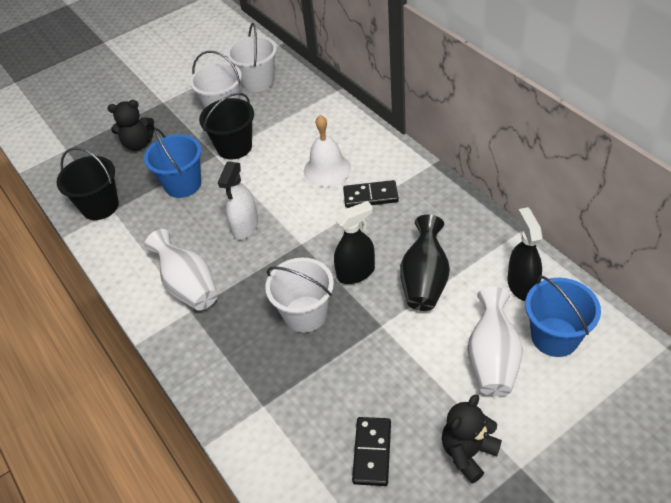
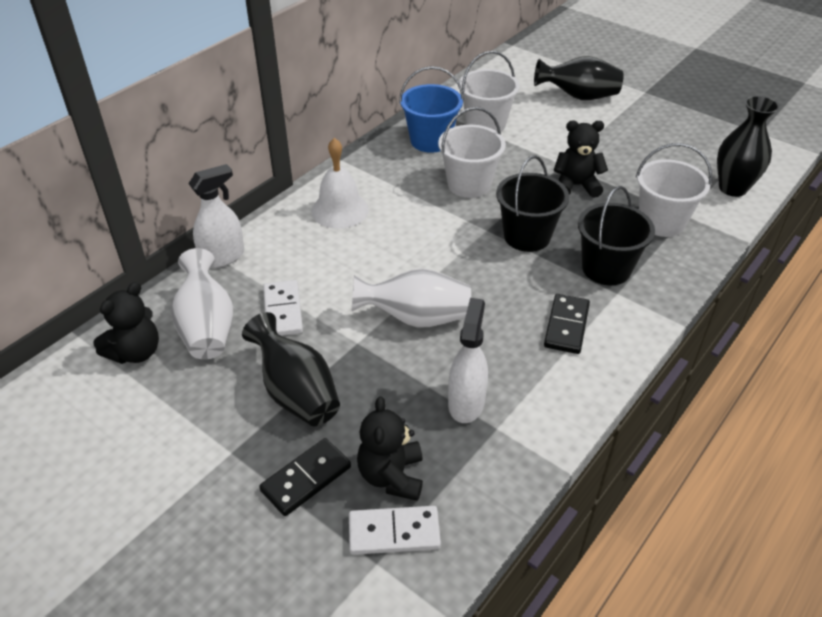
black spray bottle: [334,201,375,284] [507,207,542,301] = 2 -> none = 0
black teddy bear: [108,100,155,151] [442,394,502,484] = 2 -> [93,282,159,364] [357,396,423,501] [553,120,608,198] = 3
black vase: [400,215,450,311] = 1 -> [242,312,340,426] [534,56,624,100] [717,96,779,197] = 3
blue bucket: [144,128,201,198] [525,276,601,357] = 2 -> [399,66,464,153] = 1
white domino: none = 0 -> [263,280,303,336] [349,506,441,555] = 2
white spray bottle: [218,161,258,240] = 1 -> [188,164,244,268] [448,298,488,423] = 2

